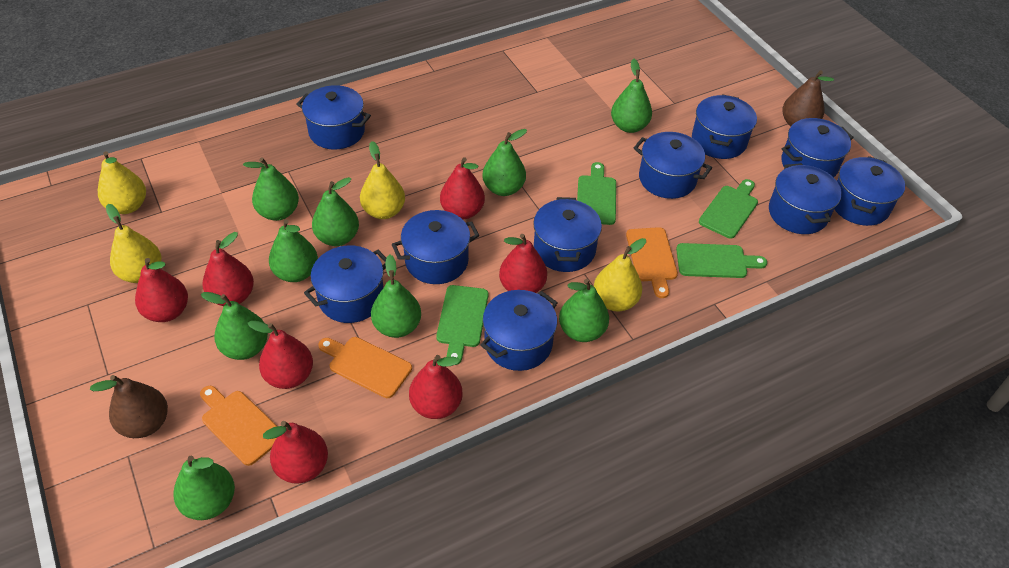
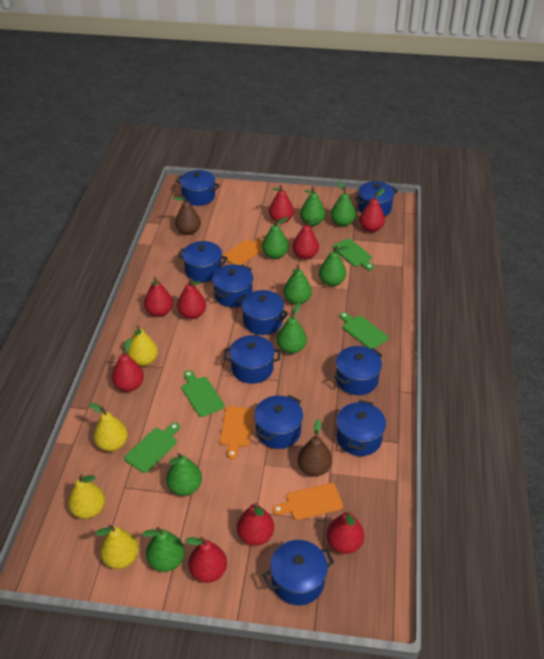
green pear: [173,456,235,520] [201,292,268,360] [243,158,299,221] [269,219,318,282] [312,177,359,246] [371,255,421,338] [482,129,527,196] [559,279,609,342] [611,58,652,133] = 9 -> [142,527,185,572] [166,453,202,496] [262,217,289,259] [277,303,307,354] [284,265,312,305] [300,187,325,226] [319,246,348,286] [331,181,356,227] = 8
red pear: [135,258,188,322] [203,232,254,306] [248,321,313,389] [263,421,328,484] [409,355,463,419] [440,157,485,219] [499,234,547,293] = 7 -> [112,338,144,392] [144,277,173,317] [177,278,206,319] [185,537,227,583] [237,502,274,546] [269,185,294,223] [292,219,320,260] [326,511,364,554] [359,189,385,232] = 9

